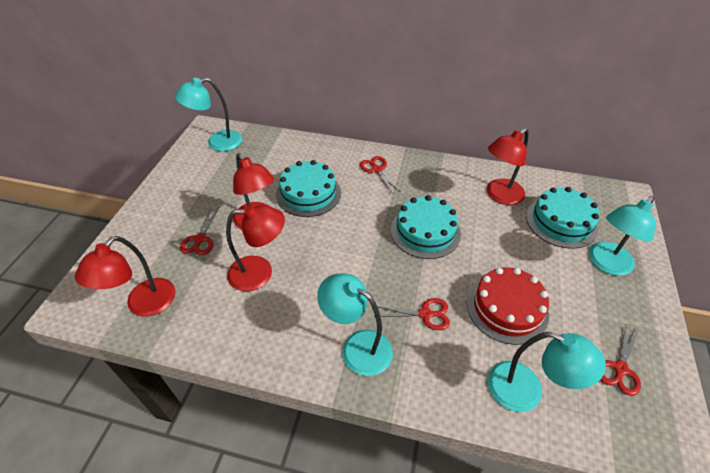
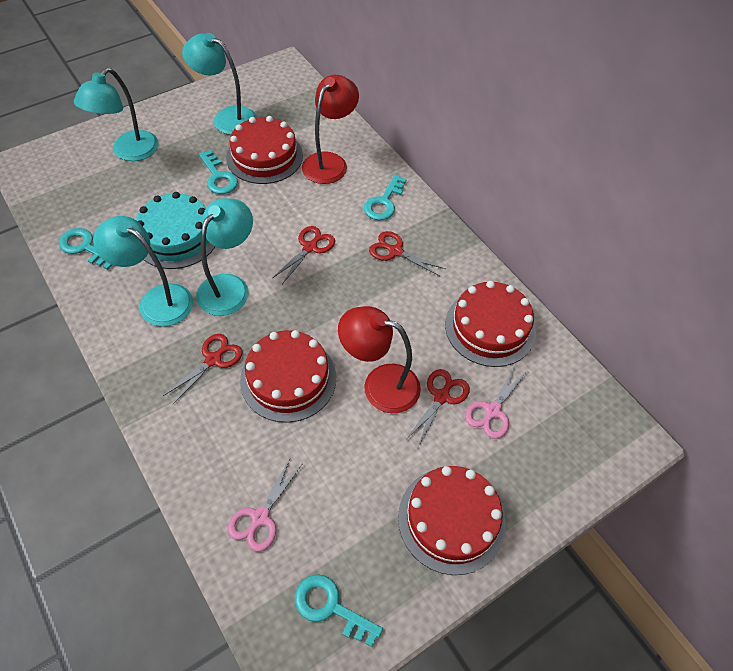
pink scissors: none = 0 -> [228,459,302,552] [465,365,527,439] = 2
red cake: [467,267,549,345] = 1 -> [226,116,303,184] [240,330,336,423] [398,466,506,575] [445,281,536,367] = 4
red lamp: [75,236,176,317] [226,205,285,291] [233,153,274,229] [487,128,529,205] = 4 -> [302,75,359,184] [338,306,421,413] = 2
turquoise cake: [276,160,341,217] [391,195,461,259] [526,187,600,249] = 3 -> [136,192,215,269] = 1
turquoise key: none = 0 -> [59,228,112,270] [199,150,238,194] [295,574,383,647] [364,174,407,220] = 4

